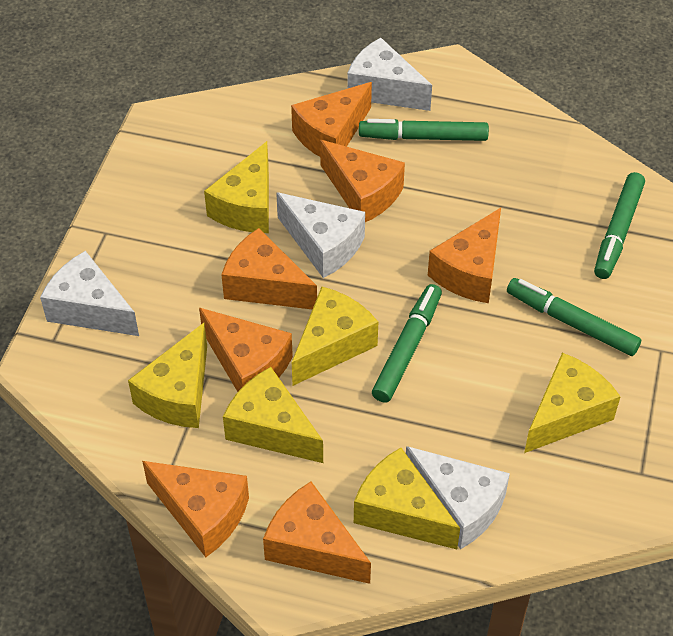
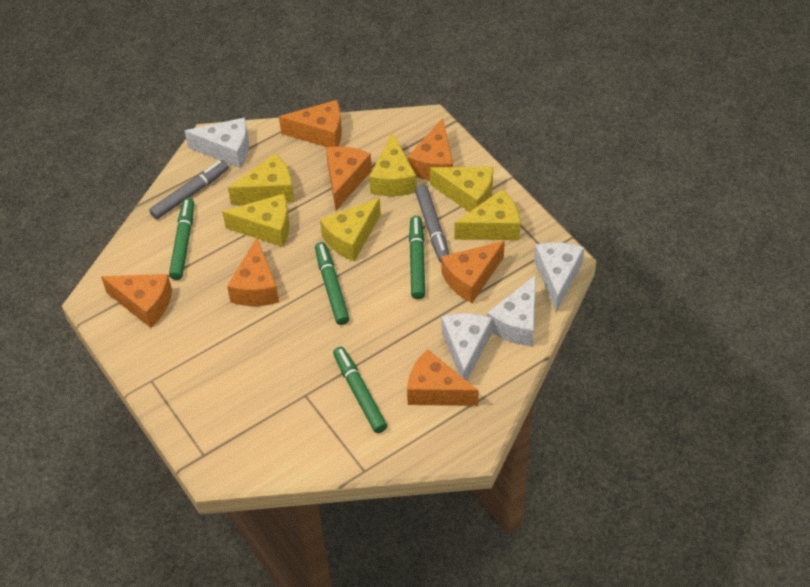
grey marker: none = 0 -> [149,160,229,219] [415,184,449,263] = 2

